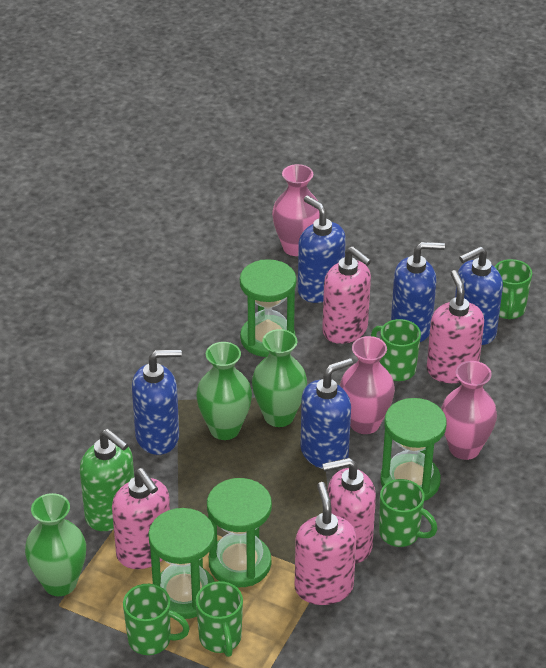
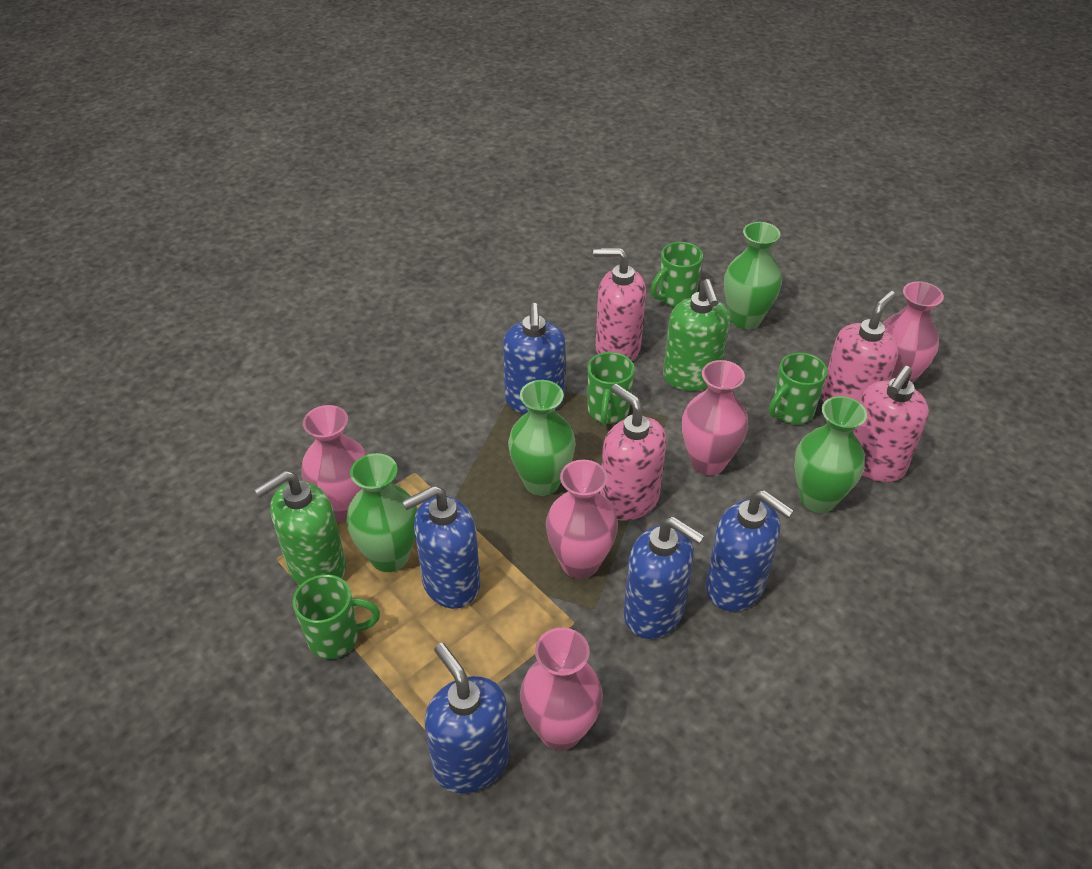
green hourglass: [148,508,215,619] [207,478,272,587] [240,259,296,357] [380,398,447,501] = 4 -> none = 0
green mug: [123,584,190,655] [196,581,243,657] [371,319,421,381] [379,479,438,547] [495,259,532,320] = 5 -> [292,574,380,659] [587,352,635,426] [651,242,703,307] [769,353,828,424] = 4
green soap dispenser: [80,429,134,531] = 1 -> [254,470,346,585] [663,279,730,391] = 2
green vase: [25,493,86,596] [196,342,252,440] [252,329,307,427] = 3 -> [346,453,417,572] [508,380,576,496] [724,222,782,329] [794,396,867,513] = 4
pink soap dispenser: [112,468,170,569] [295,482,357,605] [322,246,371,344] [322,458,376,564] [427,270,484,383] = 5 -> [593,248,646,361] [600,384,667,521] [821,291,898,403] [853,366,929,482] = 4
pink vase: [272,164,320,256] [339,336,395,434] [441,361,497,460] = 3 -> [302,405,368,522] [520,628,603,751] [546,460,618,579] [682,360,748,475] [882,281,944,383] = 5

